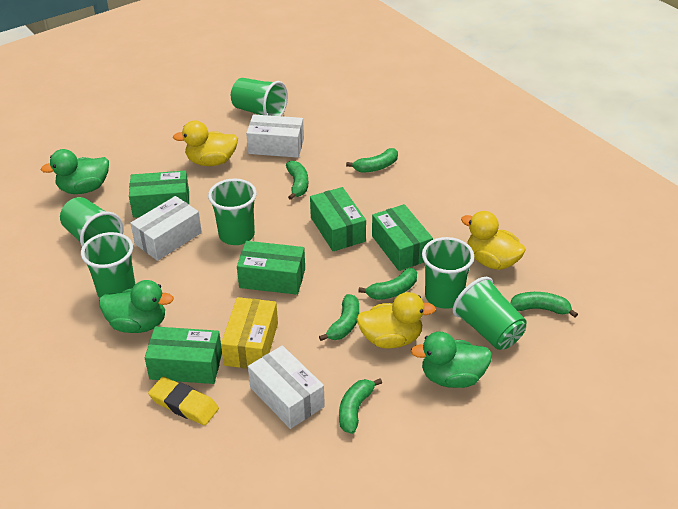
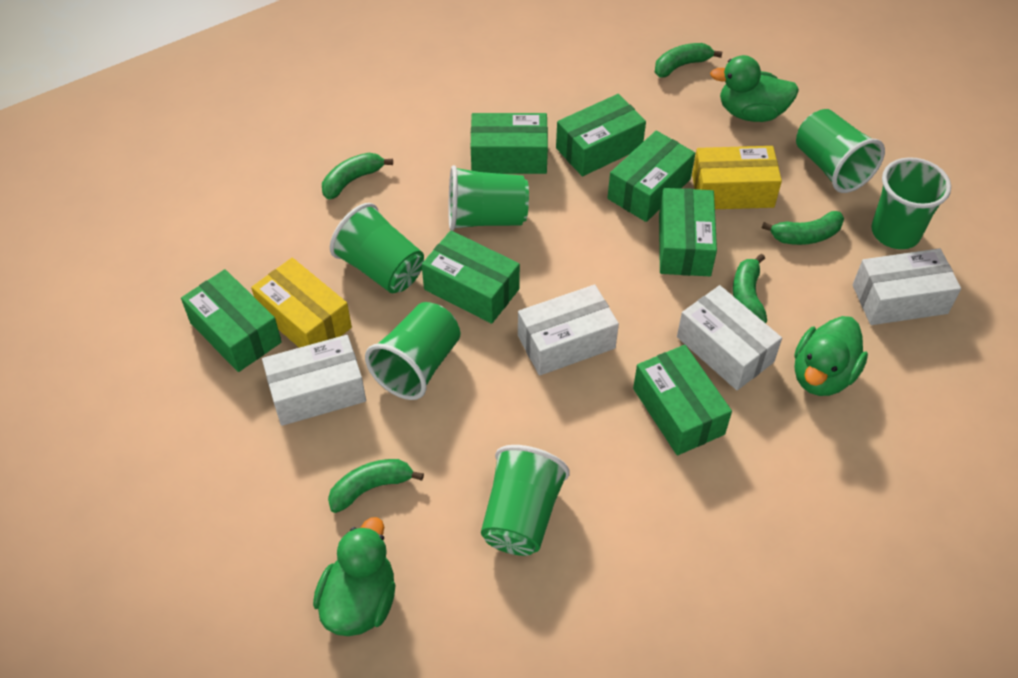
green banana: [286,161,308,200] [319,294,359,341] [339,379,382,434] [346,148,398,173] [358,268,417,300] [510,292,578,318] = 6 -> [322,153,393,200] [328,459,424,513] [655,43,722,77] [733,254,767,323] [762,211,844,245] = 5
green box: [129,171,189,218] [145,327,222,384] [237,241,305,295] [310,187,366,251] [372,204,433,271] = 5 -> [181,269,282,372] [422,231,520,324] [471,113,548,174] [556,94,646,176] [608,131,695,222] [633,345,732,455] [659,188,717,276] = 7
white box: [130,196,202,261] [246,114,304,158] [248,345,325,429] = 3 -> [262,335,366,426] [518,285,619,376] [677,285,782,390] [853,248,961,325] = 4
yellow box: [221,297,278,369] = 1 -> [251,258,352,348] [692,146,782,209] = 2
yellow duck: [173,121,238,166] [356,292,436,348] [461,211,526,270] = 3 -> none = 0
yellow eraser: [148,376,219,426] = 1 -> none = 0

